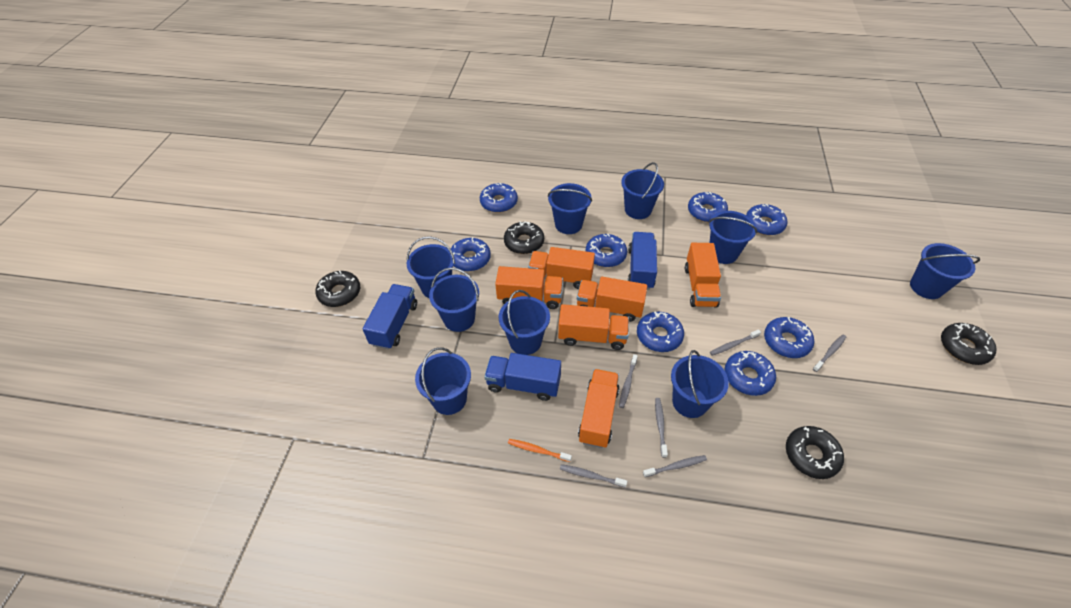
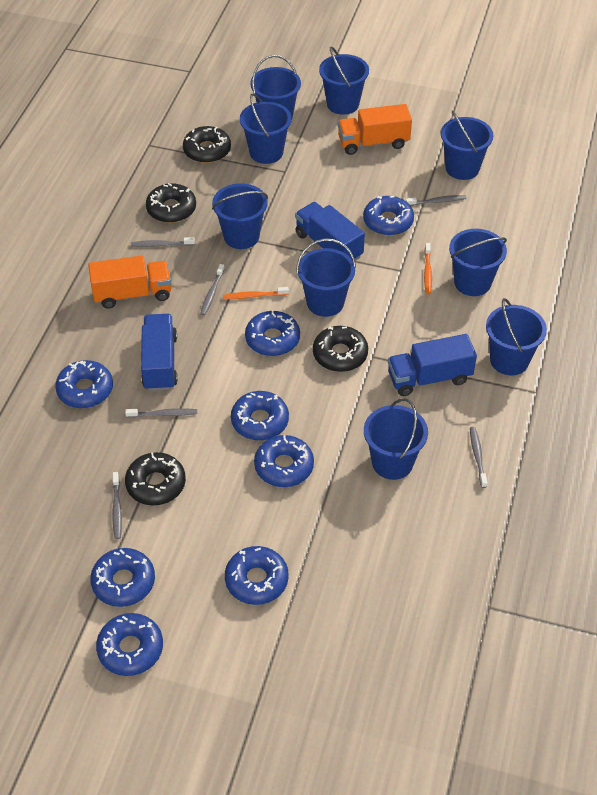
orange toothbrush: [508,439,572,462] = 1 -> [223,287,289,299] [424,243,432,294] = 2
orange truck: [495,266,563,309] [528,247,595,289] [558,304,629,350] [577,277,647,322] [578,369,620,448] [685,243,721,308] = 6 -> [88,256,171,309] [338,104,412,155] = 2

